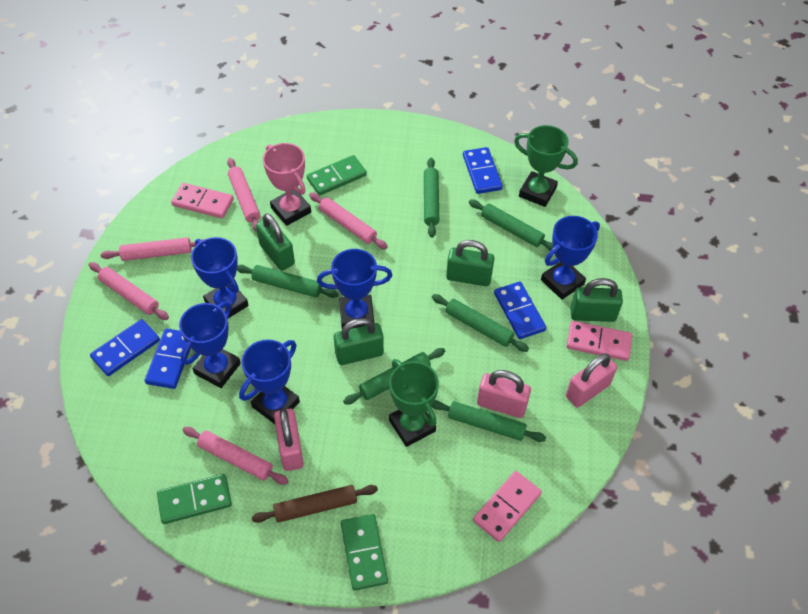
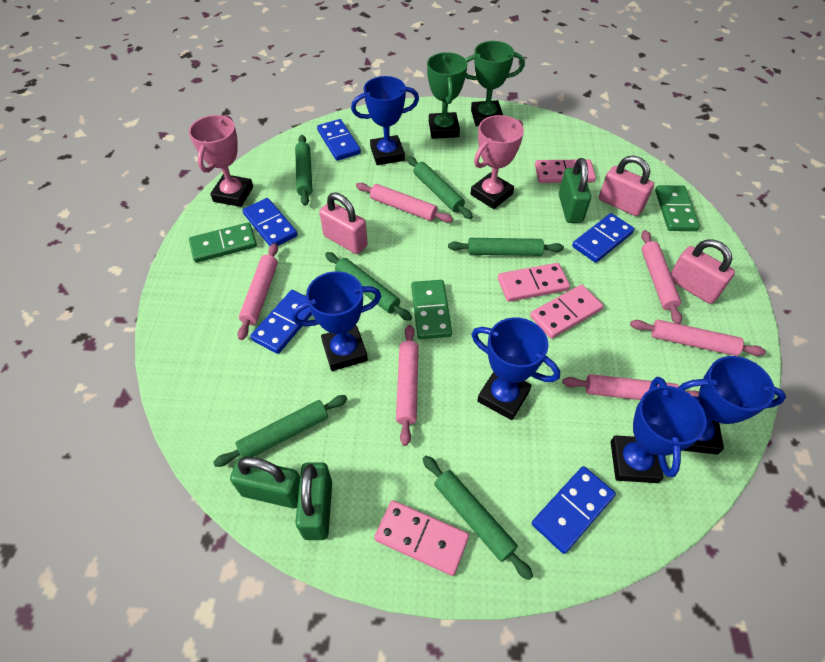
blue domino: [90,319,160,376] [145,328,191,389] [463,147,503,194] [494,282,546,339] = 4 -> [242,198,298,246] [250,290,312,354] [317,119,361,161] [532,466,616,554] [572,213,635,263] = 5
brown rolling pin: [252,485,378,523] = 1 -> none = 0
green padlock: [256,213,295,271] [334,318,384,365] [446,240,494,286] [570,278,623,322] = 4 -> [230,457,300,508] [295,462,332,540] [559,158,591,223] = 3
pink domino: [171,183,234,219] [473,471,542,542] [567,321,632,361] = 3 -> [374,500,469,576] [498,263,570,302] [530,284,603,338] [535,159,596,183] = 4
pink rolling pin: [89,262,169,320] [101,237,205,261] [183,427,288,485] [227,158,260,232] [309,193,388,249] = 5 -> [238,243,278,340] [356,183,453,223] [396,325,419,446] [562,374,699,400] [630,320,766,356] [641,230,682,324] = 6
pink trophy: [263,143,311,226] = 1 -> [189,115,253,207] [471,115,524,209] = 2

